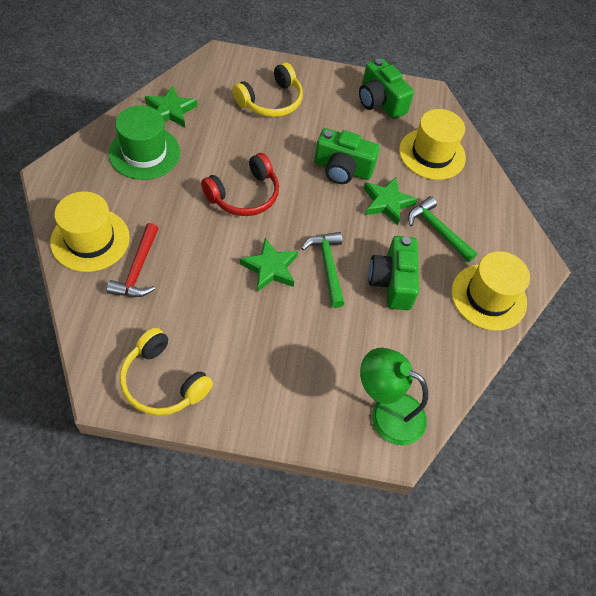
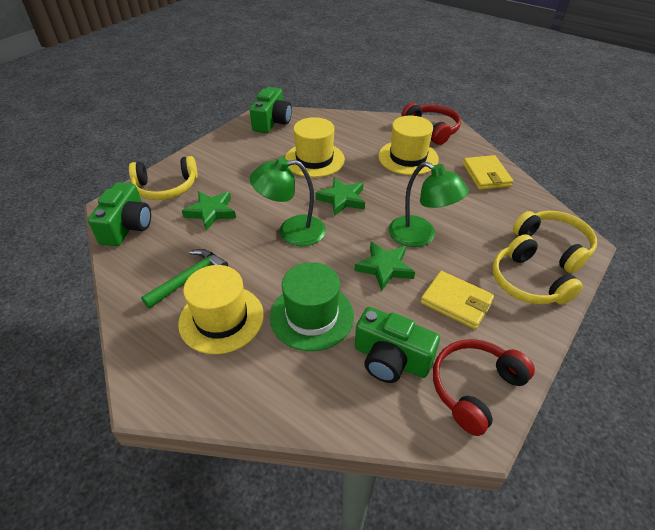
green hammer: [301,232,345,308] [408,196,477,262] = 2 -> [141,249,228,309] = 1
green lamp: [360,347,428,445] = 1 -> [250,157,326,246] [389,162,469,247] = 2
red hammer: [107,223,159,297] = 1 -> none = 0
red headphones: [201,153,279,216] = 1 -> [402,103,461,145] [433,339,535,436] = 2
yellow headphones: [120,328,213,416] [232,62,303,117] = 2 -> [129,156,198,200] [493,234,583,305] [513,211,597,273] = 3
yellow wallet: none = 0 -> [420,271,494,329] [463,155,513,190] = 2

